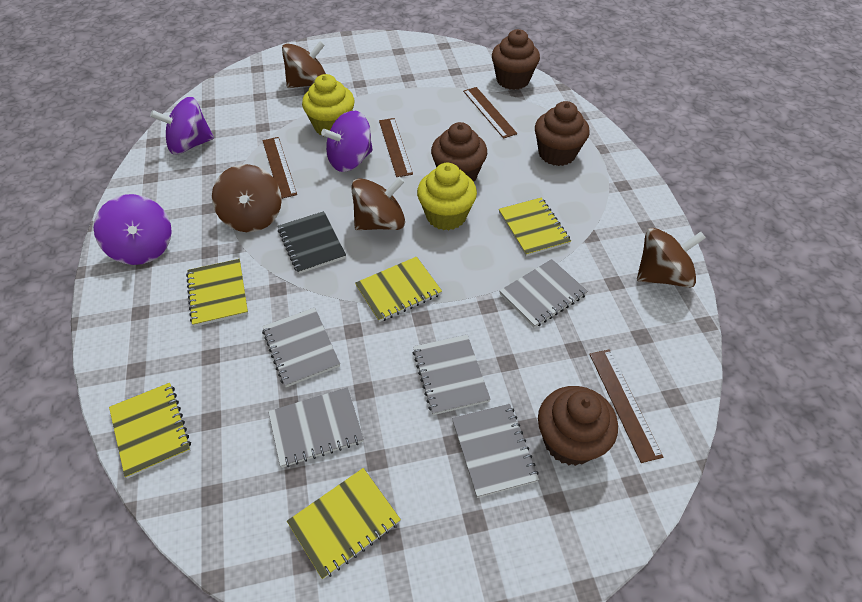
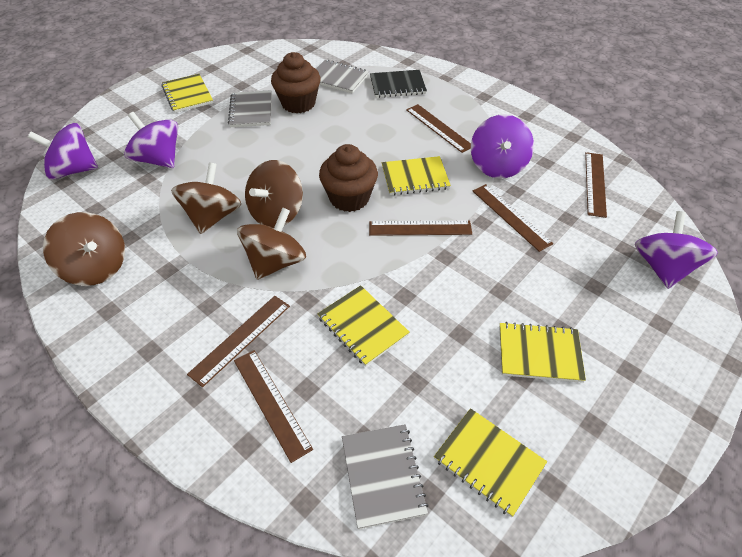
brown cupcake: [431,122,487,182] [492,29,540,90] [535,101,590,166] [538,386,618,466] = 4 -> [271,52,320,114] [319,144,378,212] = 2
brown ruler: [262,137,297,199] [379,118,413,177] [463,87,517,139] [589,349,663,463] = 4 -> [187,296,290,387] [234,350,313,463] [369,221,472,236] [406,104,471,153] [473,184,554,252] [585,152,607,218] = 6
grey notebook: [262,307,340,387] [268,387,364,468] [412,335,491,415] [452,404,539,498] [500,259,588,328] = 5 -> [228,90,271,127] [316,60,369,93] [342,424,429,529] = 3
purple spinning top: [94,194,172,265] [150,97,214,155] [321,111,373,172] = 3 -> [27,123,98,179] [124,112,178,168] [471,114,534,179] [635,211,718,289] = 4
yellow cupcake: [302,74,354,135] [417,163,477,230] = 2 -> none = 0

